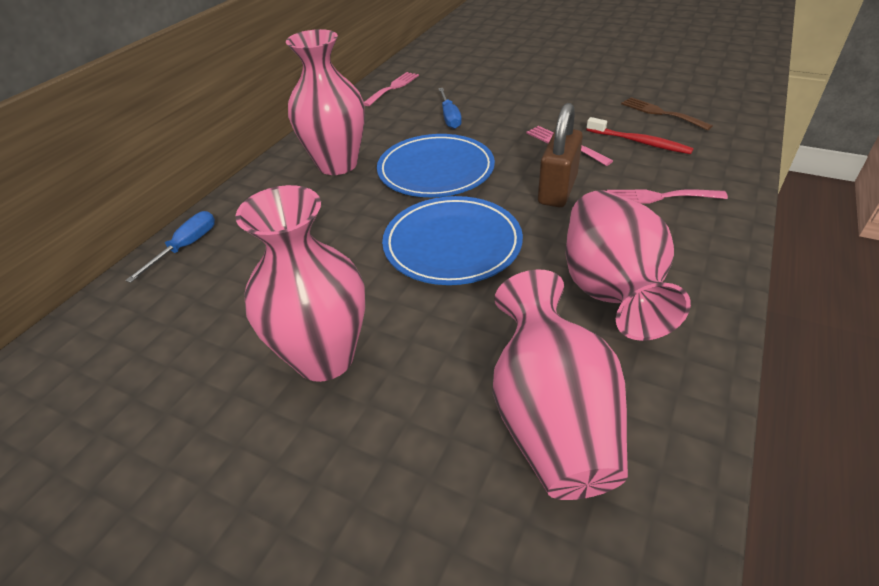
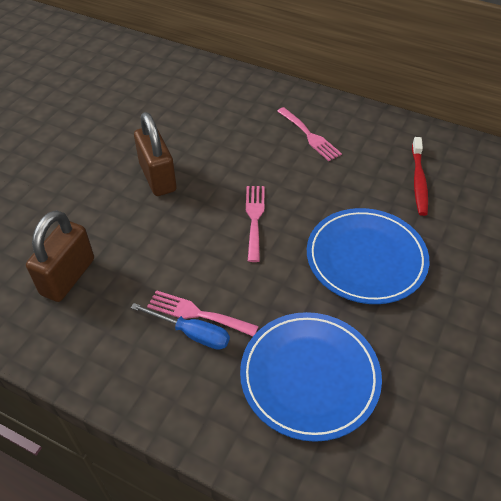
blue screwdriver: [125,211,215,283] [438,88,462,129] = 2 -> [131,303,230,350] = 1
brown fork: [621,97,713,130] = 1 -> none = 0
brown padlock: [538,103,583,207] = 1 -> [26,210,94,302] [134,112,177,196] = 2
pink vase: [235,185,365,382] [286,29,365,175] [492,270,628,500] [565,190,691,341] = 4 -> none = 0

